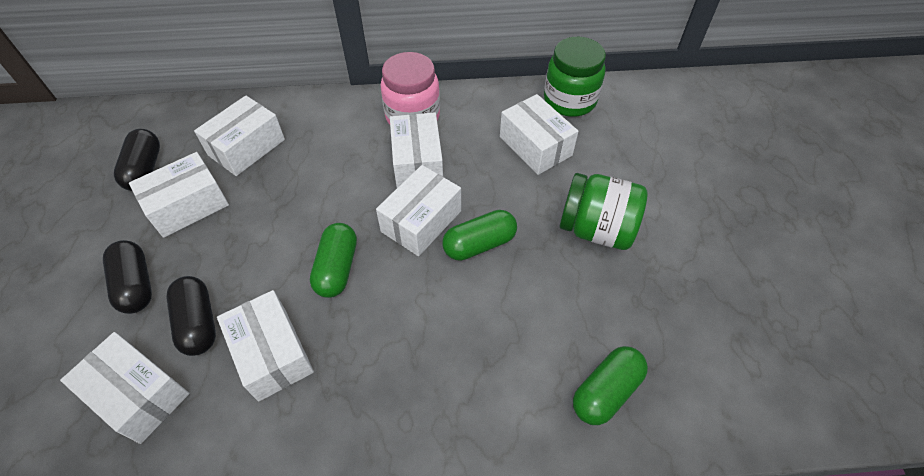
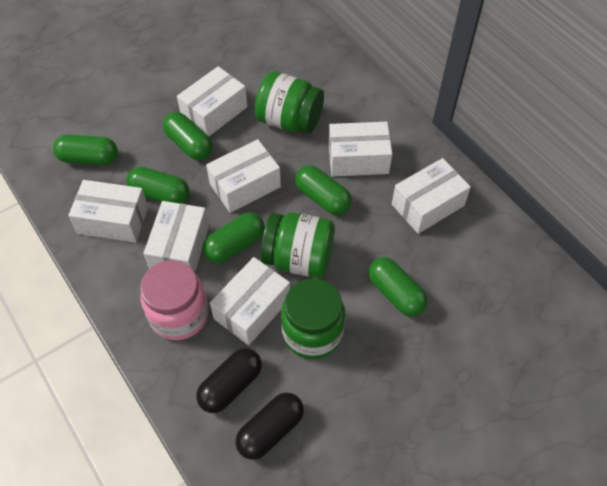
black capsule: [103,240,152,314] [114,129,160,191] [166,276,216,356] = 3 -> [196,348,262,413] [235,393,304,460] = 2
green capsule: [310,223,357,298] [442,210,517,261] [573,346,648,425] = 3 -> [53,135,118,165] [126,167,189,204] [163,112,213,160] [202,212,265,263] [295,165,352,215] [368,257,428,317] = 6
green jar: [544,37,606,117] [560,173,648,250] = 2 -> [255,71,324,134] [261,213,335,278] [281,279,345,359] = 3

